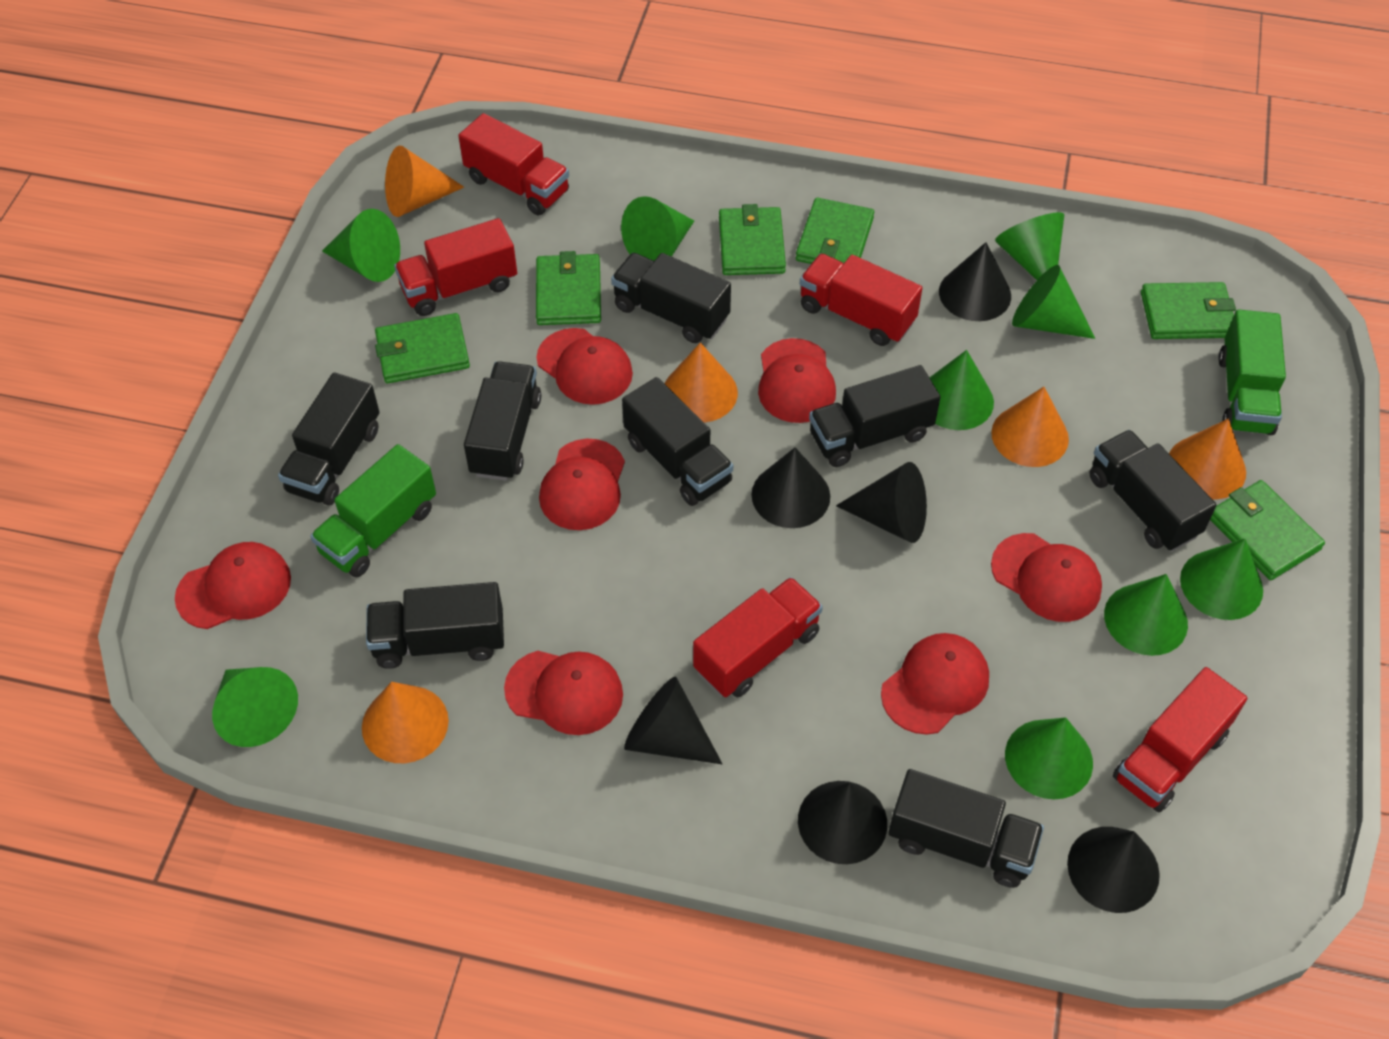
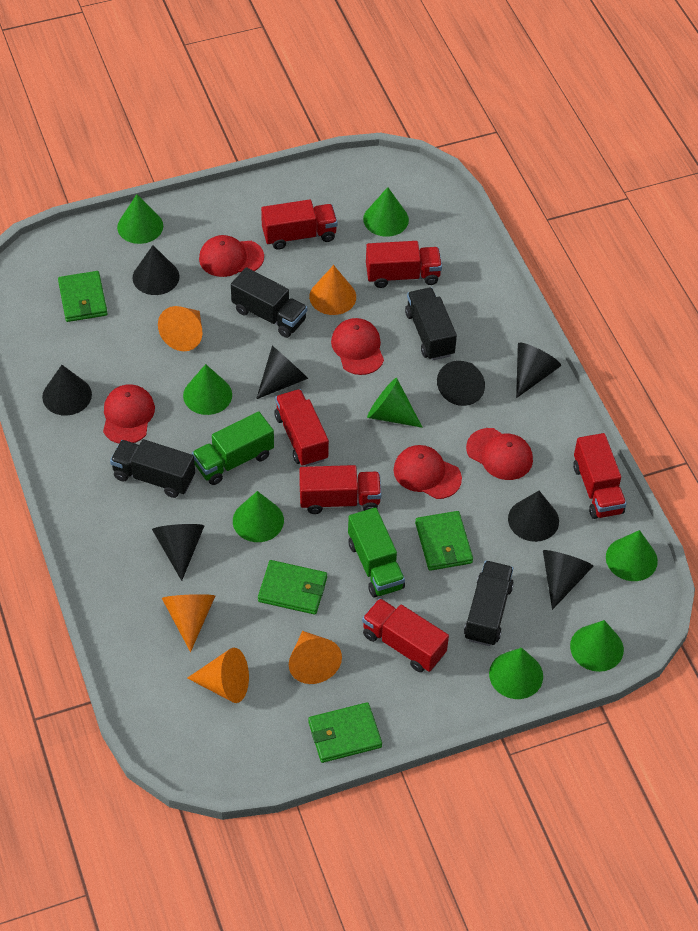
black cone: [624,677,722,764] [751,447,830,528] [798,781,887,864] [836,462,927,543] [939,242,1011,321] [1067,827,1160,913] = 6 -> [42,365,92,416] [133,245,180,295] [152,524,204,581] [256,346,308,399] [437,361,485,406] [508,491,559,542] [516,343,561,398] [543,550,593,610] = 8
black truck: [278,372,379,505] [366,582,504,669] [464,361,541,481] [611,253,731,343] [622,377,733,506] [809,365,940,467] [889,769,1044,888] [1089,430,1216,551] = 8 -> [110,439,195,498] [231,267,307,338] [405,288,457,360] [464,561,514,646] = 4
green cone: [212,667,298,747] [322,209,400,282] [621,196,694,261] [929,350,994,430] [995,212,1064,280] [1005,717,1093,799] [1012,265,1095,339] [1104,574,1188,656] [1180,539,1263,620] = 9 -> [117,194,163,244] [183,364,232,415] [233,491,284,542] [363,187,409,237] [367,378,423,428] [489,648,543,699] [570,620,624,672] [606,530,658,581] = 8
green wallet: [375,313,470,383] [536,251,601,325] [719,204,786,275] [796,198,874,264] [1141,282,1236,339] [1210,480,1325,580] = 6 -> [58,271,108,322] [258,560,327,615] [308,702,382,763] [415,511,473,571] = 4
red cap: [175,542,291,629] [504,651,623,735] [537,328,633,405] [539,439,625,530] [758,338,836,423] [881,633,989,735] [991,533,1102,622] = 7 -> [103,384,155,443] [199,235,264,277] [331,318,384,375] [394,445,462,499] [466,428,533,480] = 5
red truck: [394,218,517,316] [458,113,569,215] [693,577,823,697] [800,254,922,346] [1113,667,1247,812] = 5 -> [261,199,338,250] [274,389,329,467] [300,465,382,514] [362,598,449,672] [366,241,442,288] [573,433,627,519] = 6

